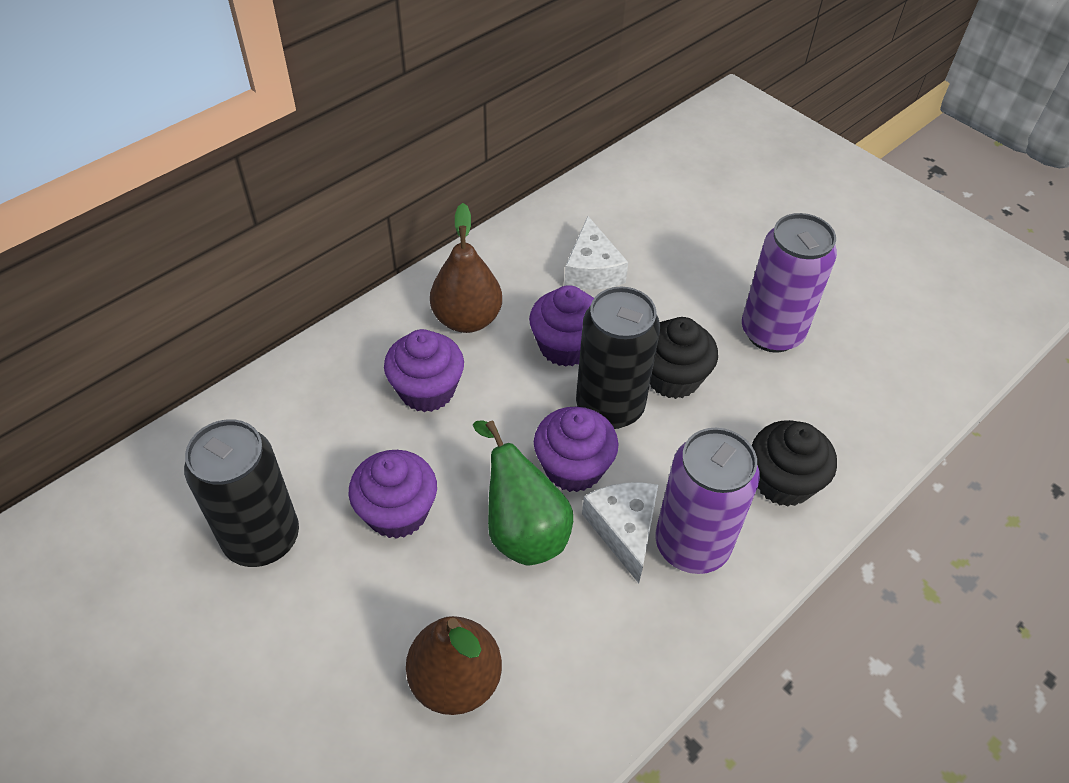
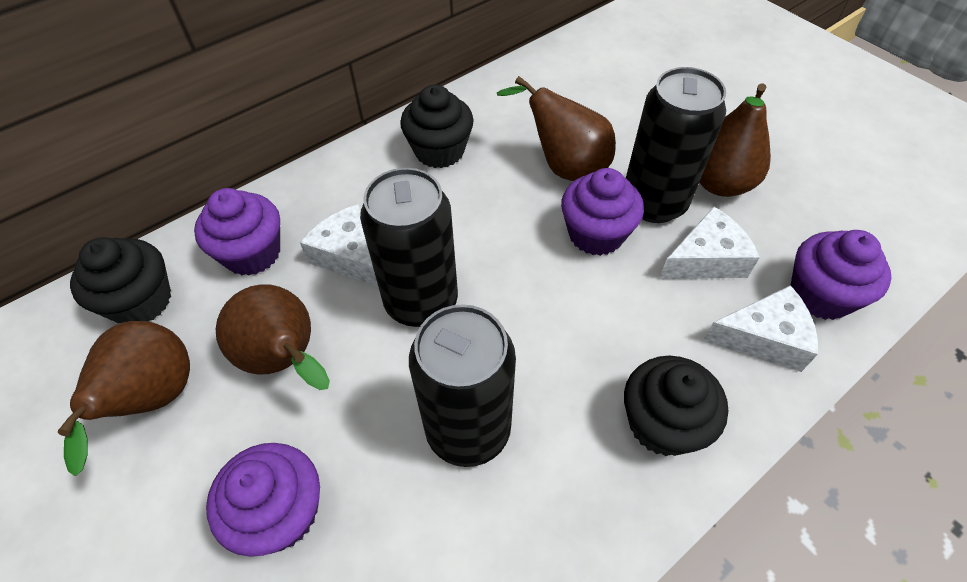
black can: [184,419,299,567] [576,287,660,429] = 2 -> [360,168,458,327] [409,304,516,467] [626,67,726,223] = 3
black cupcake: [650,317,718,399] [752,420,837,507] = 2 -> [70,237,171,323] [400,84,474,168] [624,356,728,456] = 3
brown pear: [406,616,502,715] [430,203,502,333] = 2 -> [58,321,190,476] [216,284,330,390] [497,76,616,181] [699,84,771,197] = 4
green pear: [473,420,573,565] = 1 -> none = 0
purple can: [655,428,760,574] [742,213,837,353] = 2 -> none = 0
white cheese: [564,216,628,290] [582,483,658,583] = 2 -> [300,204,378,286] [659,206,760,279] [703,285,818,372] = 3

